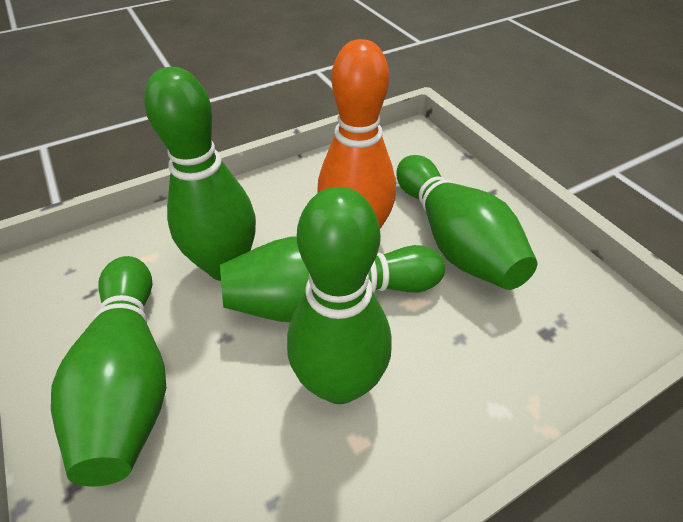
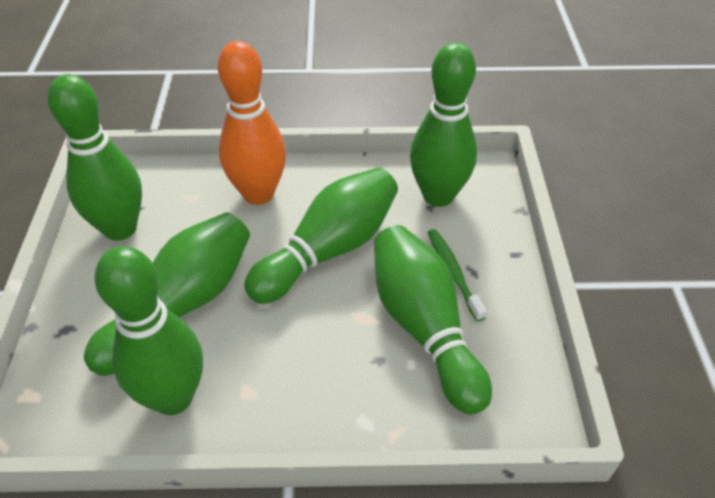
green bowling pin: [51,256,166,487] [144,67,256,281] [220,237,445,322] [287,187,392,404] [396,155,537,290] = 5 -> [47,74,142,241] [84,212,250,376] [94,246,203,415] [244,167,398,304] [374,225,492,415] [410,42,477,207] = 6
green toothbrush: none = 0 -> [428,229,487,322] = 1

